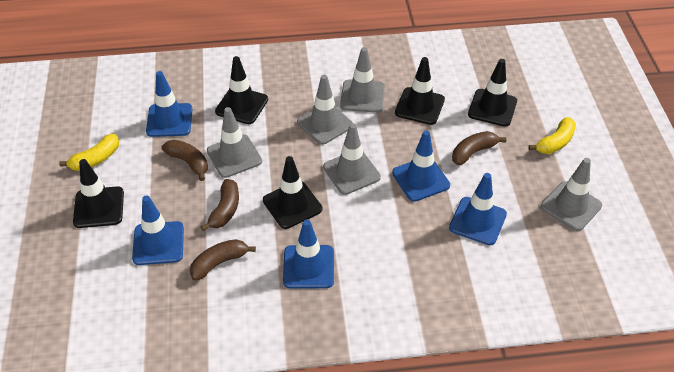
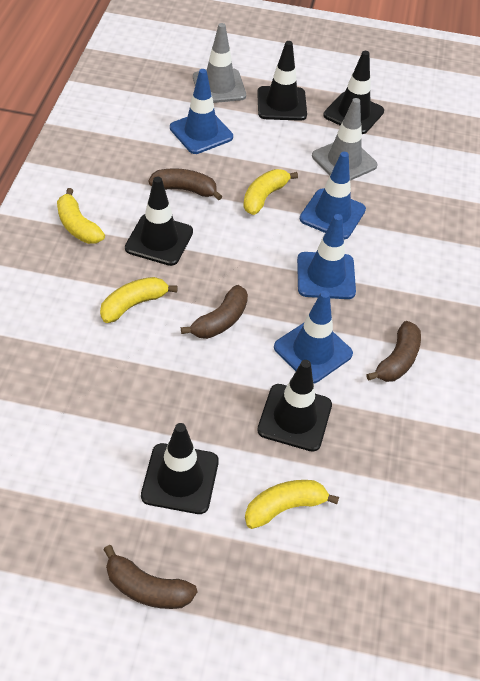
blue traffic cone: [132,195,184,265] [146,71,192,137] [283,219,334,288] [392,130,450,202] [449,173,507,245] = 5 -> [170,69,233,154] [274,290,353,383] [297,214,356,299] [300,152,366,239] = 4
grey traffic cone: [207,107,262,178] [297,75,353,145] [323,123,381,195] [340,47,385,113] [541,158,602,231] = 5 -> [193,23,246,103] [312,98,378,181] = 2
yellow banana: [59,134,119,171] [528,117,576,154] = 2 -> [57,188,105,244] [100,277,178,323] [243,169,298,215] [245,480,339,529] = 4

